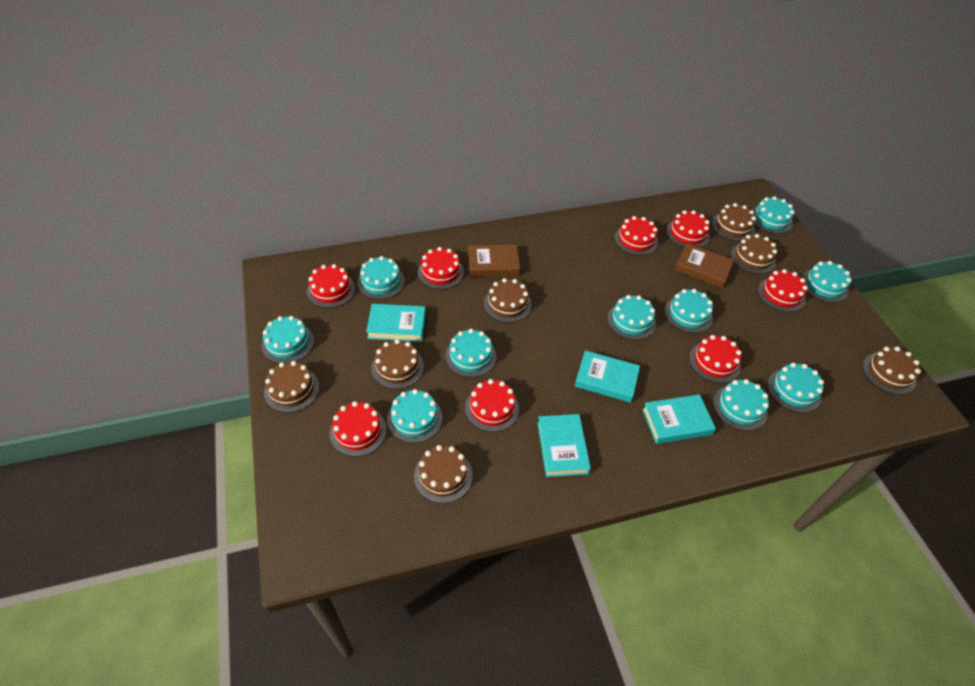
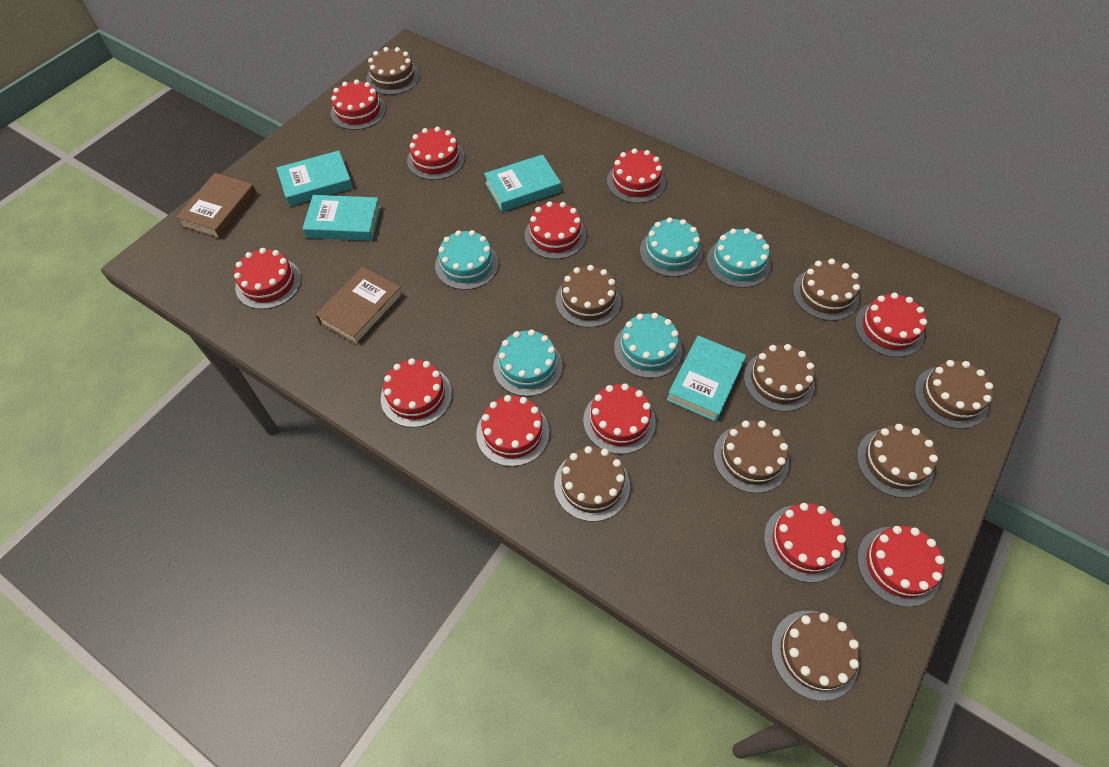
brown cake: [264,361,319,413] [371,339,424,389] [414,445,473,503] [484,278,532,323] [712,203,756,241] [731,234,777,274] [863,347,921,395] = 7 -> [366,47,419,95] [554,446,630,522] [556,265,621,328] [714,421,789,493] [744,344,815,412] [771,611,860,701] [793,259,860,321] [857,424,938,498] [915,360,993,429] = 9
red cake: [307,264,355,308] [330,401,387,456] [418,247,464,289] [465,379,519,432] [615,216,658,255] [666,210,710,248] [689,335,741,383] [758,269,808,312] = 8 -> [234,248,301,309] [330,79,386,130] [381,358,452,428] [407,127,465,180] [476,395,549,467] [525,201,586,259] [583,384,656,454] [607,148,666,203] [764,503,846,583] [855,293,927,357] [857,526,945,607] = 11
turquoise cake: [261,316,314,363] [357,256,405,299] [387,389,443,443] [445,329,497,377] [607,295,656,340] [665,289,713,333] [713,379,769,431] [752,196,794,234] [768,363,824,413] [802,261,852,303] = 10 -> [435,230,499,290] [493,329,563,397] [614,313,682,378] [640,217,703,277] [707,228,771,288] = 5

